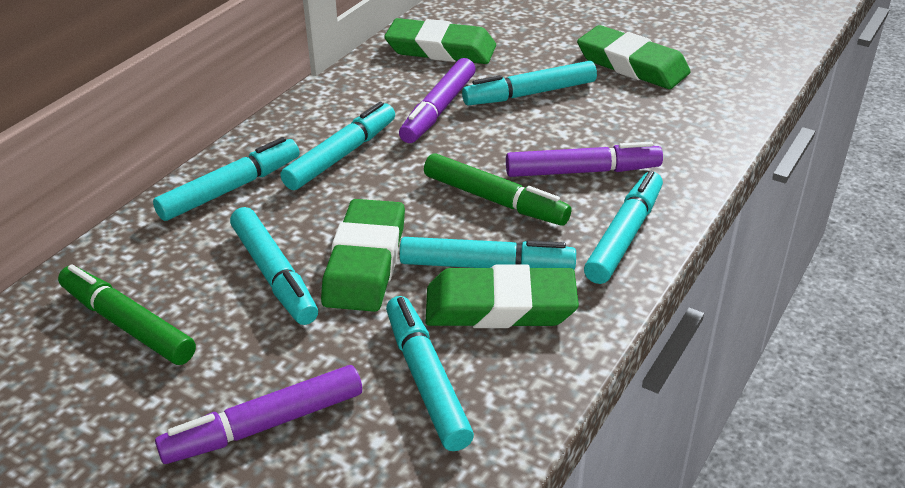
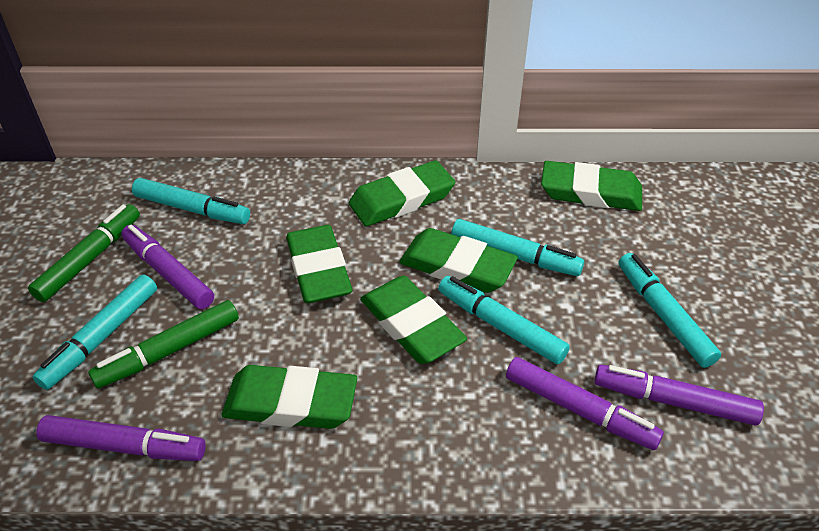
green eraser: [321,199,405,312] [384,18,496,64] [426,265,579,328] [577,25,691,89] = 4 -> [222,365,357,429] [286,225,353,303] [349,160,455,226] [360,276,467,364] [399,228,518,293] [541,161,642,211] = 6
purple marker: [155,365,362,464] [399,58,476,143] [506,142,663,177] = 3 -> [36,415,206,461] [121,225,214,309] [506,357,664,450] [594,365,764,426] = 4
turquoise marker: [153,137,300,221] [230,207,318,325] [280,102,395,190] [386,296,474,451] [399,237,576,270] [462,61,597,106] [584,171,663,284] = 7 -> [33,274,157,390] [132,178,250,224] [438,276,570,365] [451,219,584,276] [618,253,721,368] = 5

